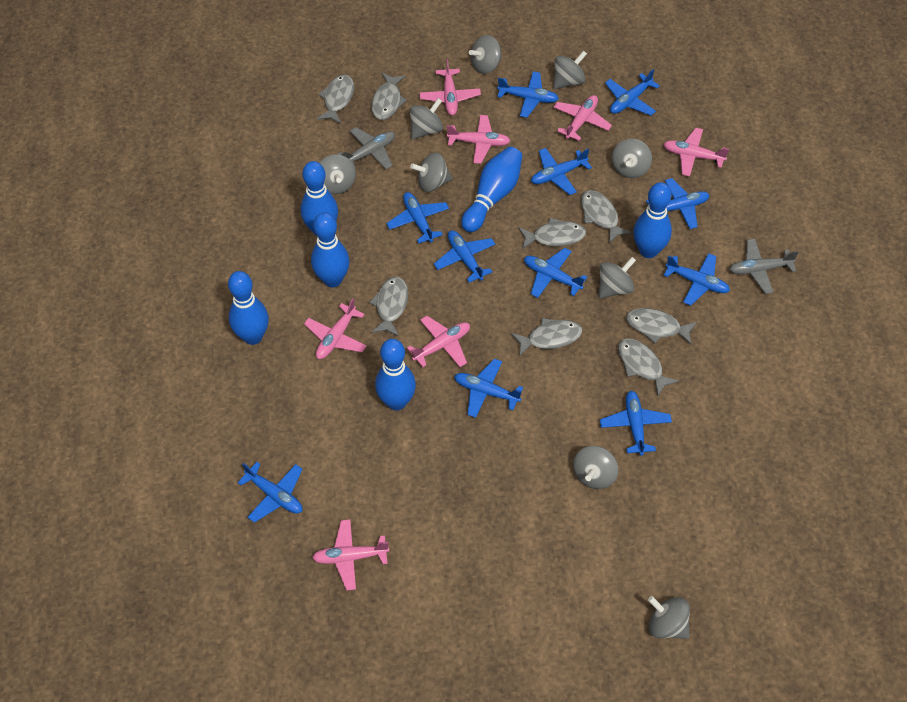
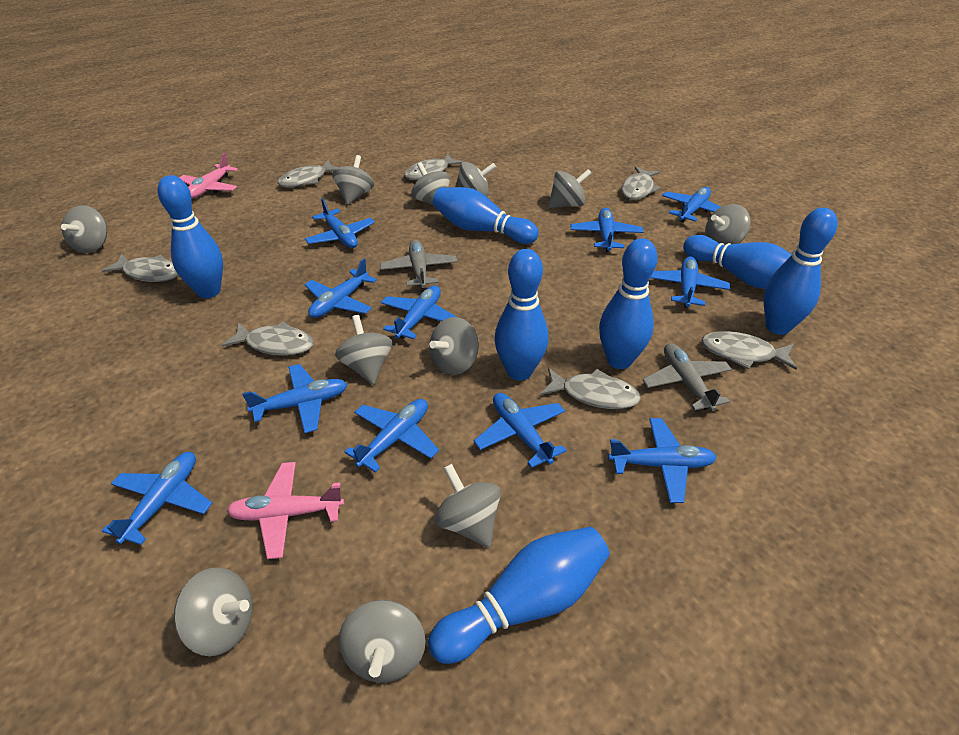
blue bowling pin: [228,271,269,345] [301,161,338,236] [311,212,350,287] [375,339,416,411] [461,147,522,232] [633,182,672,258] = 6 -> [158,175,223,298] [428,527,610,664] [433,187,539,244] [495,249,549,380] [599,238,658,369] [683,235,792,289] [763,207,838,335] = 7
grey fish: [317,75,354,124] [369,277,408,336] [371,72,407,120] [511,318,582,357] [518,218,586,249] [581,190,632,244] [618,338,679,396] [626,308,697,345] = 8 -> [101,254,178,282] [222,321,314,356] [277,160,339,187] [404,154,463,180] [540,368,641,409] [621,167,660,200] [701,331,797,370] = 7
grey spinning top: [320,154,356,194] [410,98,443,140] [410,153,453,192] [469,35,502,74] [553,50,587,89] [573,446,618,489] [598,257,636,299] [612,138,652,178] [648,596,690,639] = 9 -> [61,205,107,253] [174,567,253,656] [332,155,374,205] [335,315,393,385] [339,600,426,683] [411,162,450,205] [429,317,479,375] [435,464,501,548] [455,162,496,197] [548,169,592,208] [705,204,750,245] = 11
pink plane: [304,298,367,359] [312,519,389,591] [407,316,470,367] [420,59,481,116] [447,115,510,164] [553,95,612,141] [663,128,729,176] = 7 -> [179,153,238,199] [227,462,344,559] = 2

